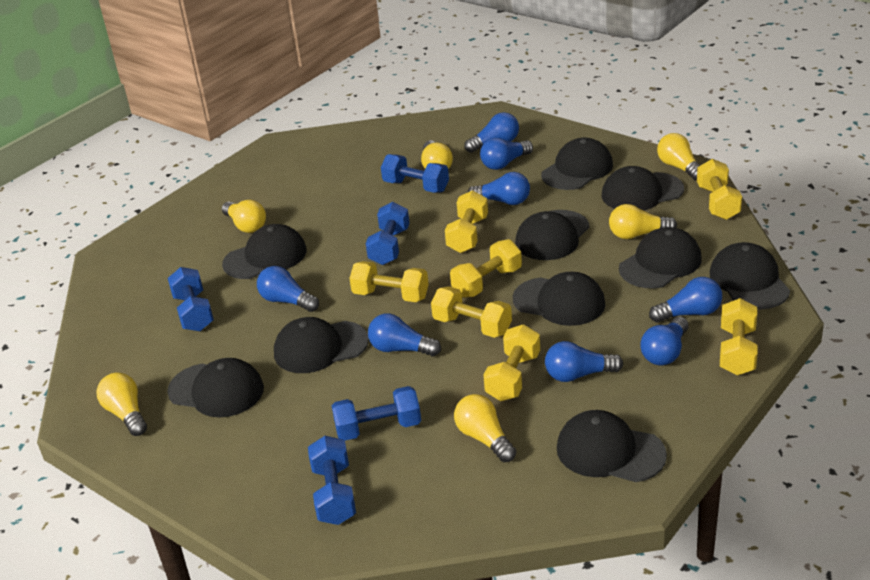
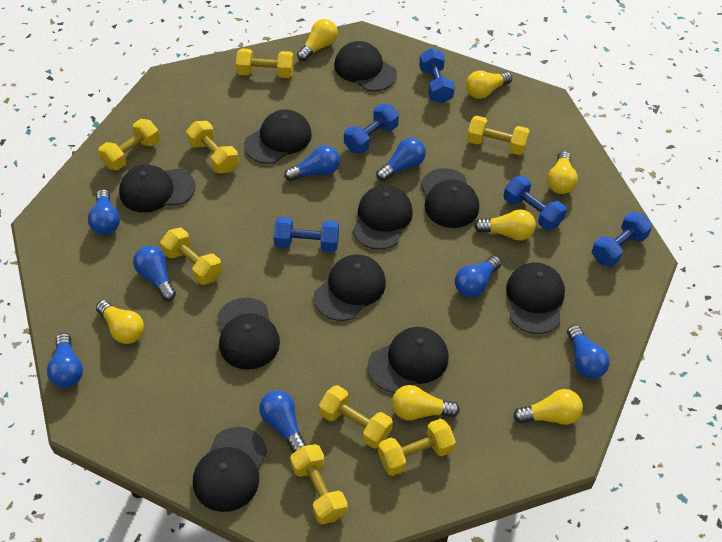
yellow dumbbell: [349,261,429,302] [431,287,512,338] [445,190,488,253] [450,239,522,298] [483,324,540,401] [697,159,742,220] [720,298,758,376] = 7 -> [98,119,160,170] [160,228,222,285] [186,121,239,173] [236,49,294,78] [290,444,347,524] [319,385,393,449] [378,419,456,476] [467,116,530,155] = 8
yellow light bulb: [96,372,147,436] [222,200,266,233] [421,140,453,169] [454,394,516,462] [609,204,677,239] [657,133,700,181] = 6 -> [96,300,144,344] [297,19,338,61] [392,385,460,421] [466,71,512,99] [474,209,536,241] [513,389,583,425] [547,151,578,194] = 7

